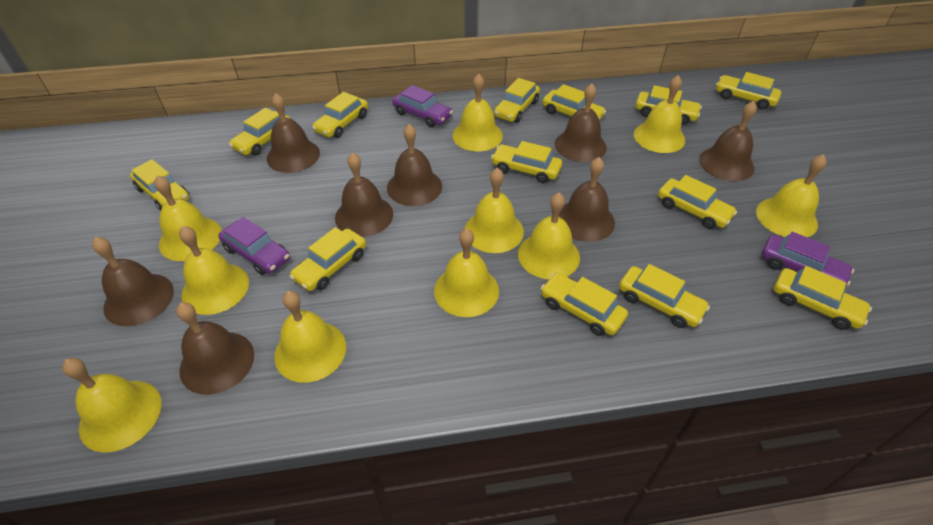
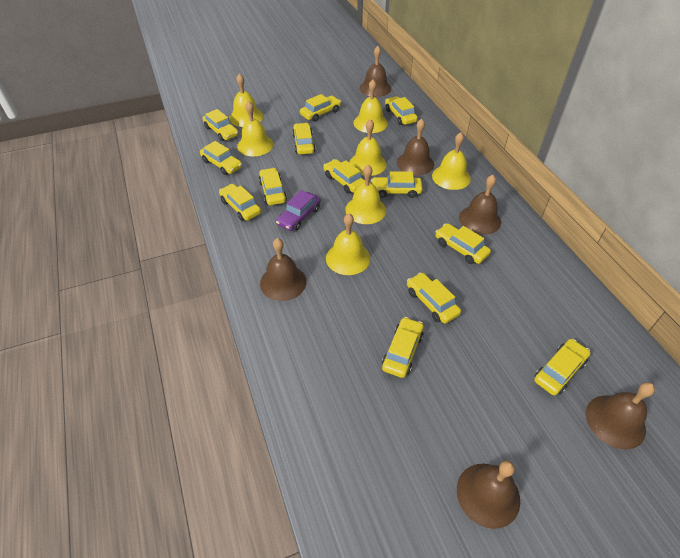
brown bell: [92,237,174,326] [176,302,254,395] [267,93,320,173] [335,152,393,237] [387,124,442,206] [555,83,607,162] [559,157,615,242] [699,101,757,181] = 8 -> [260,238,307,301] [360,46,391,97] [397,119,434,175] [457,460,520,529] [459,175,501,235] [586,382,655,449] = 6
purple car: [218,217,290,275] [392,85,453,128] [762,232,854,287] = 3 -> [276,190,321,231] = 1
yellow bell: [62,358,161,453] [154,175,222,261] [179,226,249,315] [274,291,346,383] [434,228,499,317] [452,74,503,151] [465,168,524,253] [518,193,580,279] [634,75,685,153] [756,154,827,237] = 10 -> [229,73,263,127] [237,101,273,156] [326,213,370,275] [345,165,386,224] [349,119,387,176] [354,80,388,133] [432,132,471,190] = 7

